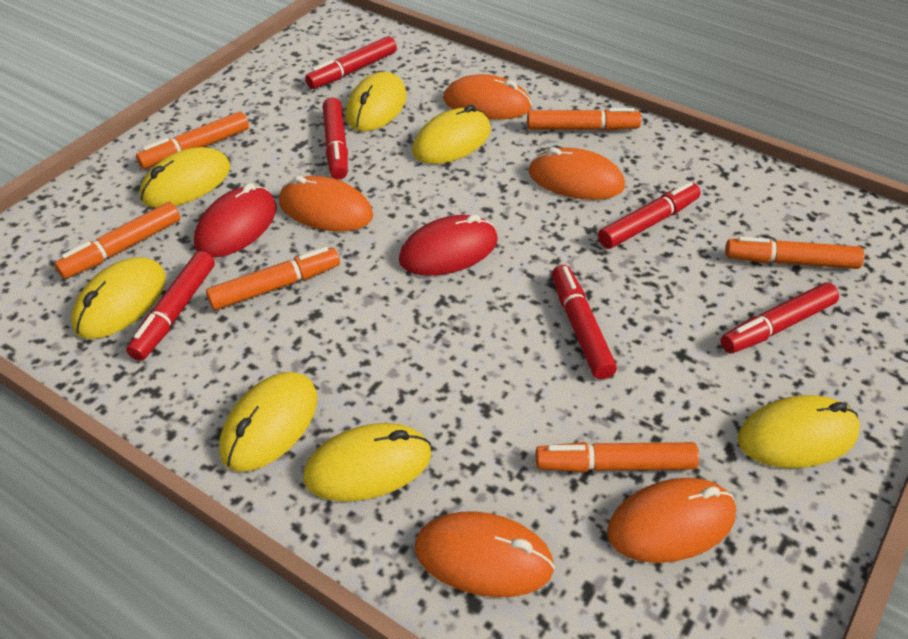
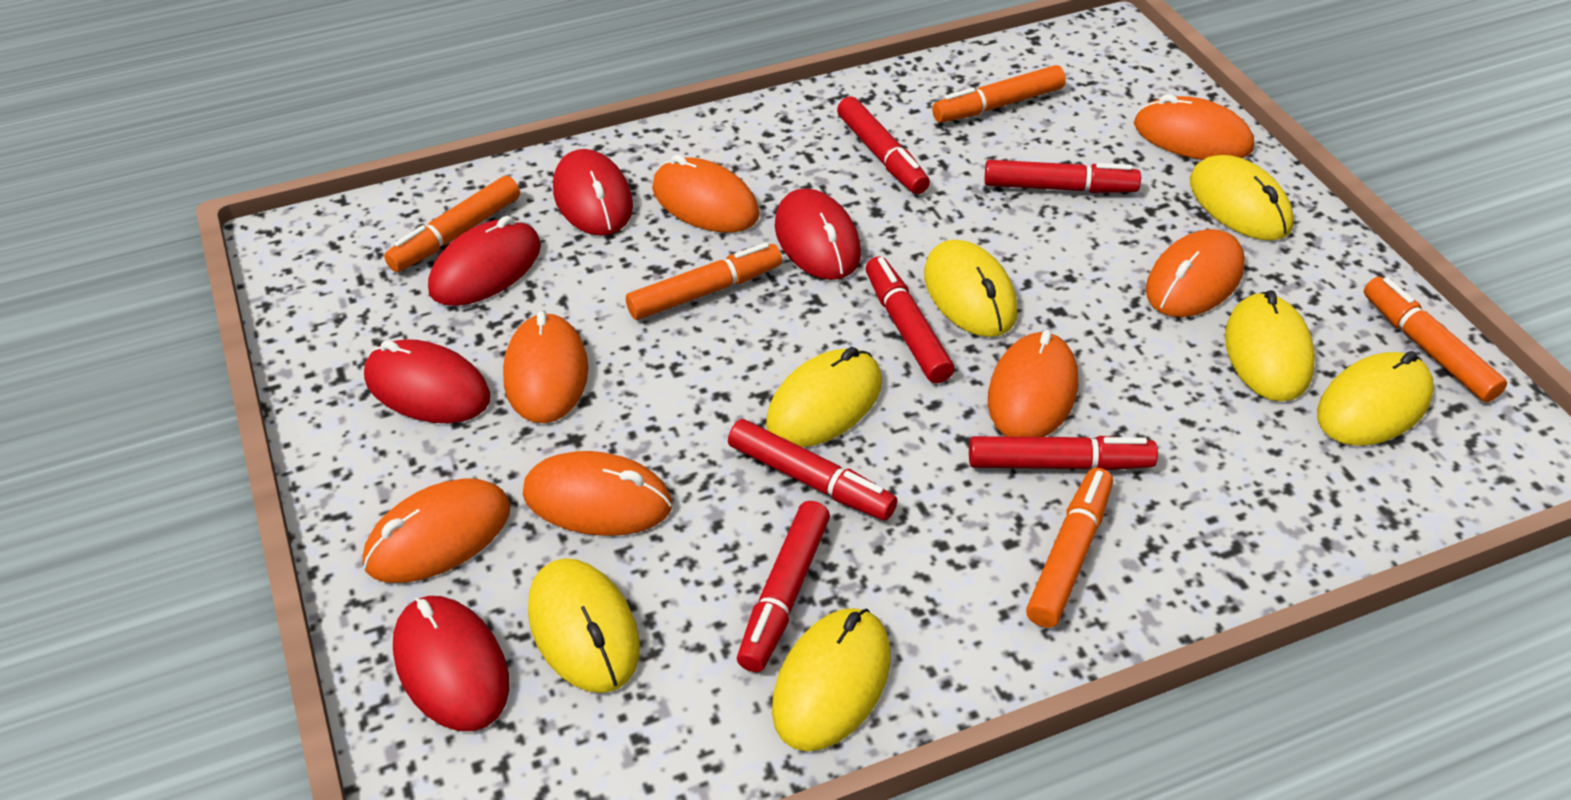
orange marker: [54,202,180,279] [136,111,249,169] [206,247,340,310] [527,108,641,131] [536,442,699,472] [725,236,864,269] = 6 -> [384,176,520,272] [626,242,782,320] [932,65,1066,123] [1026,468,1113,628] [1364,277,1507,402] = 5
orange mouse: [279,176,373,232] [415,512,555,597] [444,74,532,120] [529,147,625,200] [607,478,736,563] = 5 -> [363,479,511,583] [503,311,588,423] [523,451,672,536] [652,155,759,233] [988,330,1078,437] [1134,94,1254,160] [1146,229,1245,317] = 7
red mouse: [194,183,277,257] [399,215,498,276] = 2 -> [364,339,490,423] [393,596,509,731] [428,216,541,306] [553,149,633,236] [775,189,861,280] = 5

